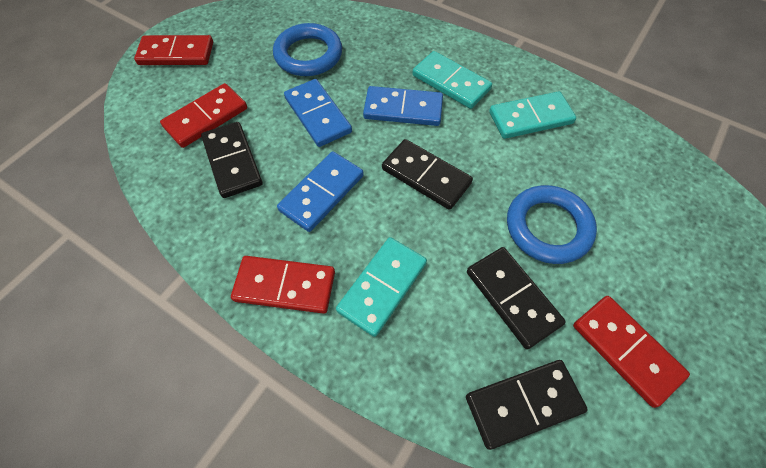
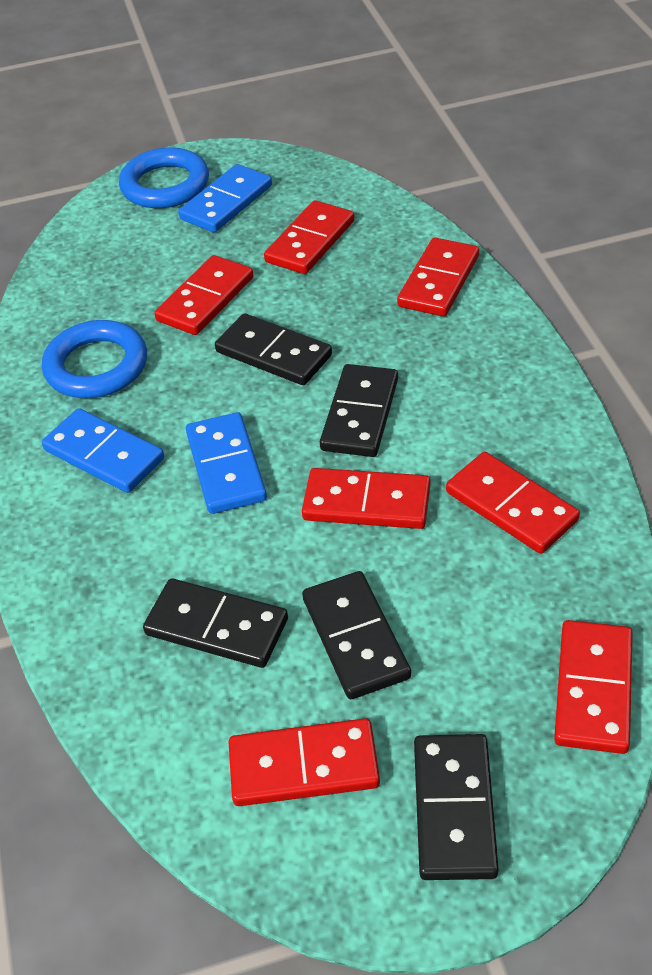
black domino: [201,122,262,198] [382,139,473,210] [466,360,588,450] [467,247,566,349] = 4 -> [143,578,288,668] [215,313,332,385] [302,571,411,699] [320,364,398,457] [414,734,499,880] = 5
red domino: [134,35,213,65] [160,83,247,148] [231,256,335,314] [573,296,690,408] = 4 -> [154,255,254,335] [229,718,380,806] [264,200,354,274] [302,468,430,529] [397,237,479,317] [446,452,580,554] [554,620,633,754] = 7
turquoise domino: [336,237,427,337] [412,51,492,109] [489,91,576,139] = 3 -> none = 0

